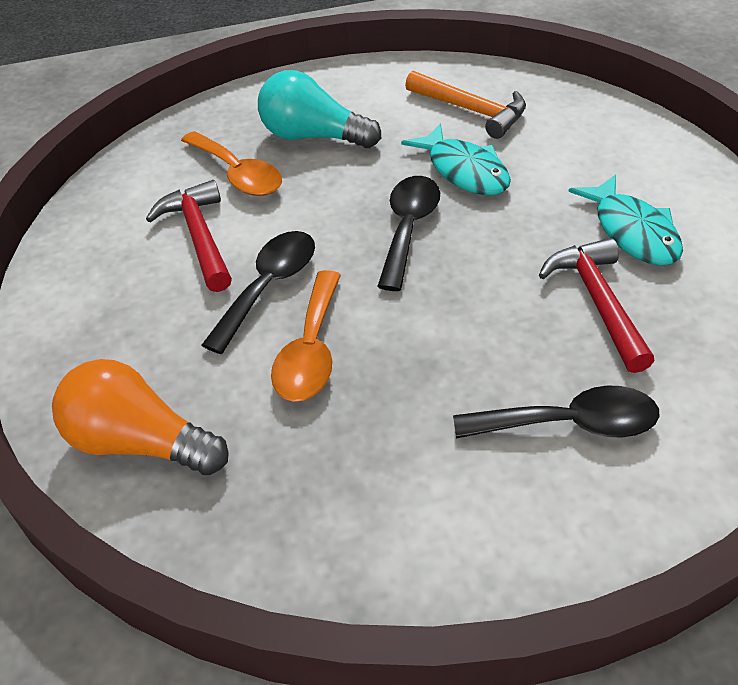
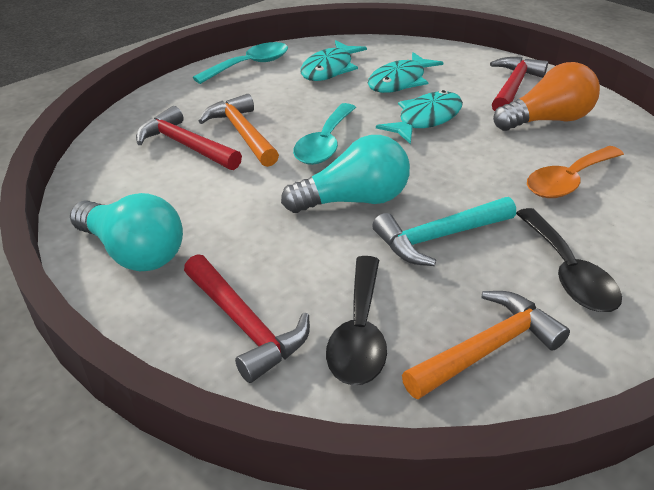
black spoon: [202,231,315,354] [377,176,440,291] [453,385,660,439] = 3 -> [326,256,387,385] [516,208,622,312] = 2
orange hammer: [405,71,526,139] = 1 -> [198,94,279,167] [402,291,570,400] = 2
orange spoon: [181,131,282,196] [271,270,341,402] = 2 -> [527,146,624,198] = 1
red hammer: [146,180,232,292] [539,238,655,373] = 2 -> [136,106,242,170] [184,254,310,383] [490,57,548,111] = 3
turquoise fish: [401,123,511,195] [568,175,683,266] = 2 -> [301,40,367,81] [368,52,444,93] [376,90,463,144] = 3
turquoise hammer: none = 0 -> [372,197,516,266] = 1
turquoise light bulb: [258,70,381,148] = 1 -> [70,193,183,272] [281,135,410,213] = 2
turquoise spoon: none = 0 -> [193,42,288,84] [293,103,356,165] = 2

